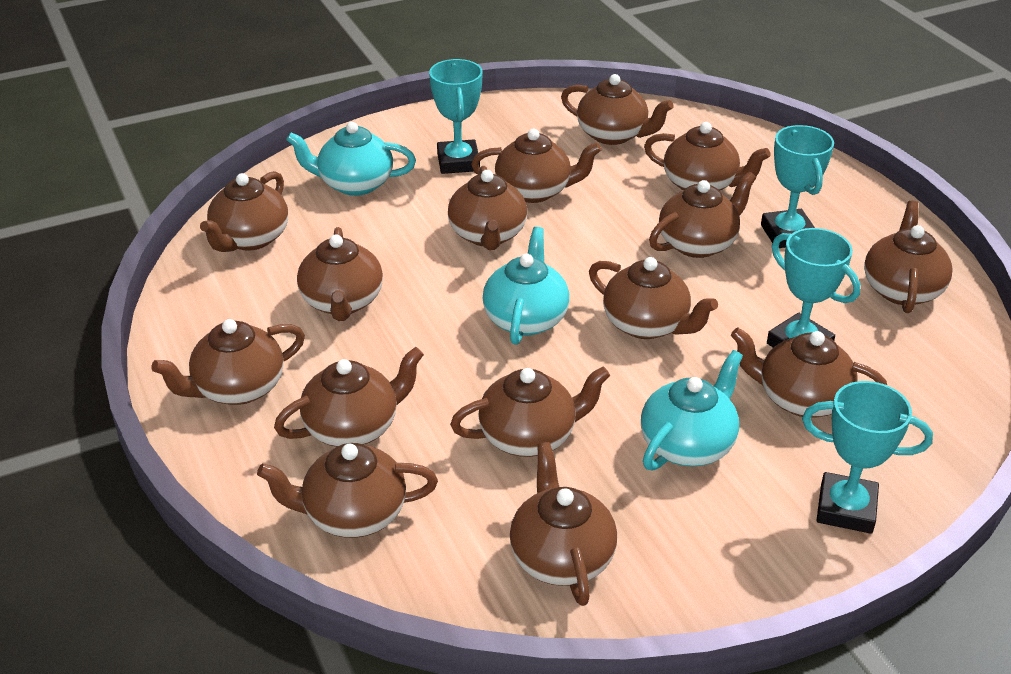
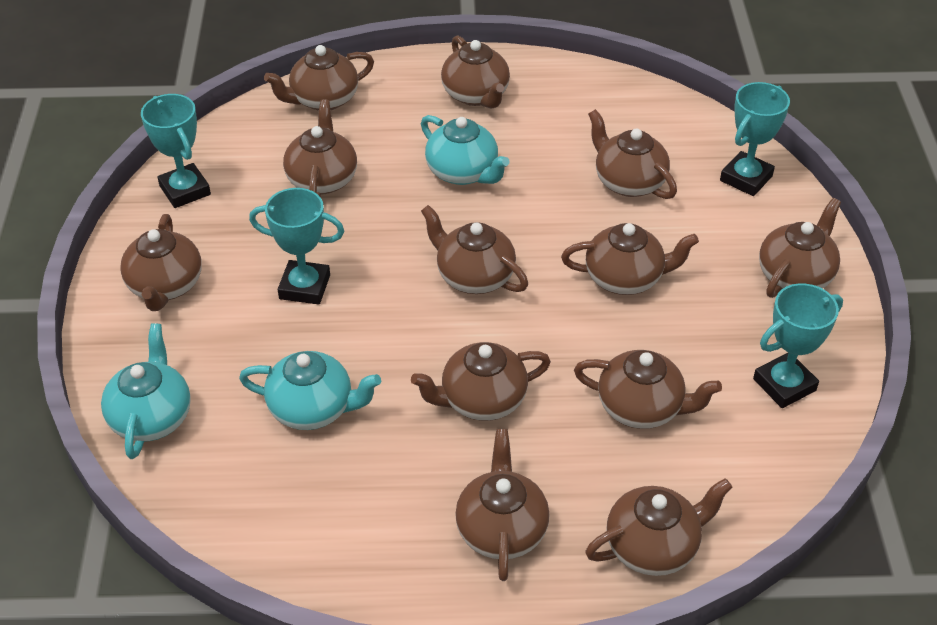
brown teapot: [151,319,305,405] [200,171,288,252] [257,443,438,538] [274,347,424,447] [297,227,383,321] [448,166,527,250] [450,366,610,457] [471,129,601,203] [510,442,617,606] [561,74,674,145] [589,257,718,339] [644,122,770,191] [649,172,756,258] [731,327,887,418] [864,201,953,313] = 15 -> [120,214,202,311] [264,45,374,111] [283,99,357,196] [411,342,551,421] [421,205,528,294] [441,35,510,109] [455,429,549,581] [561,223,699,295] [574,350,722,429] [585,478,732,576] [588,109,677,199] [759,198,841,298] = 12

